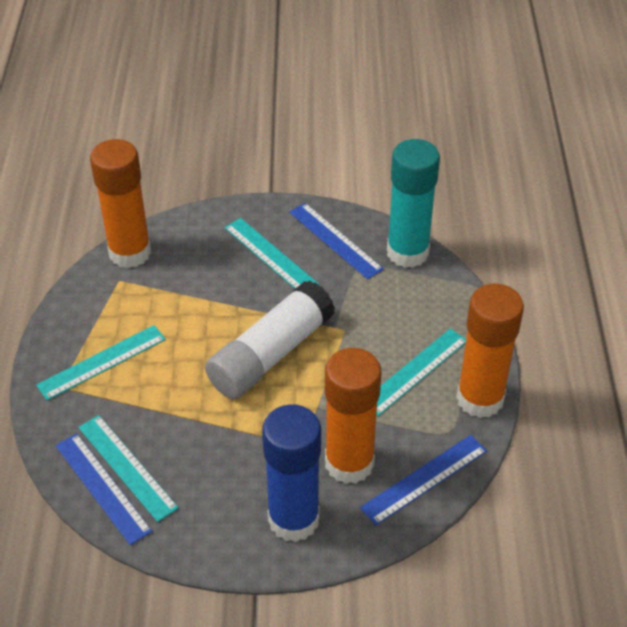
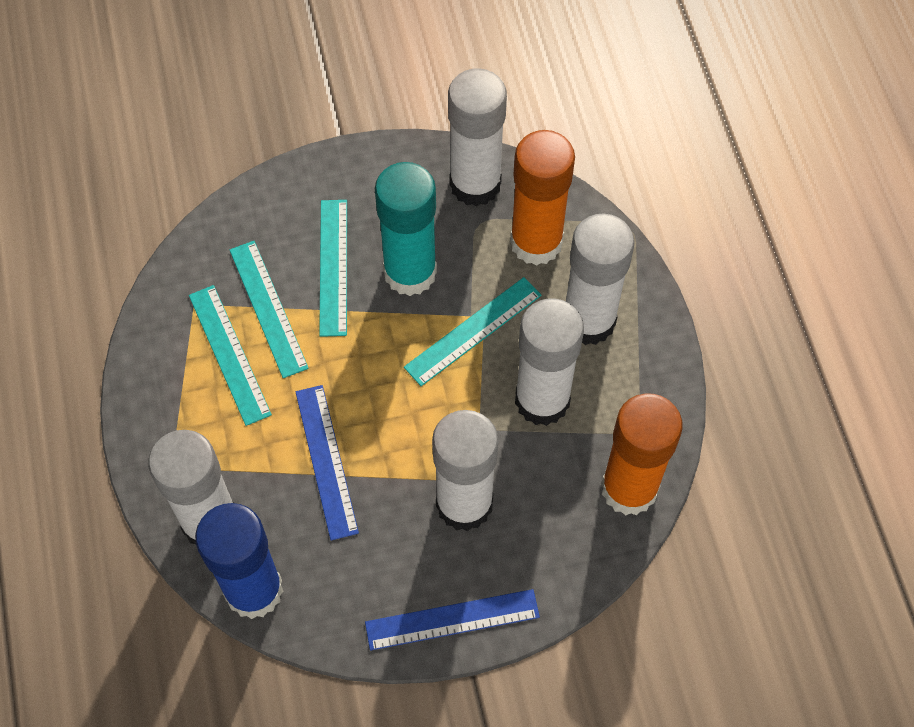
blue ruler: [55,433,152,545] [289,203,384,279] [360,435,487,525] = 3 -> [296,385,359,540] [365,589,540,651] = 2
orange glue stick: [90,139,151,268] [325,348,381,484] [456,283,524,418] = 3 -> [510,130,575,266] [601,393,682,516] = 2
white glue stick: [205,280,335,399] = 1 -> [148,430,234,544] [432,410,499,531] [448,68,507,207] [515,299,584,426] [566,213,635,345] = 5

